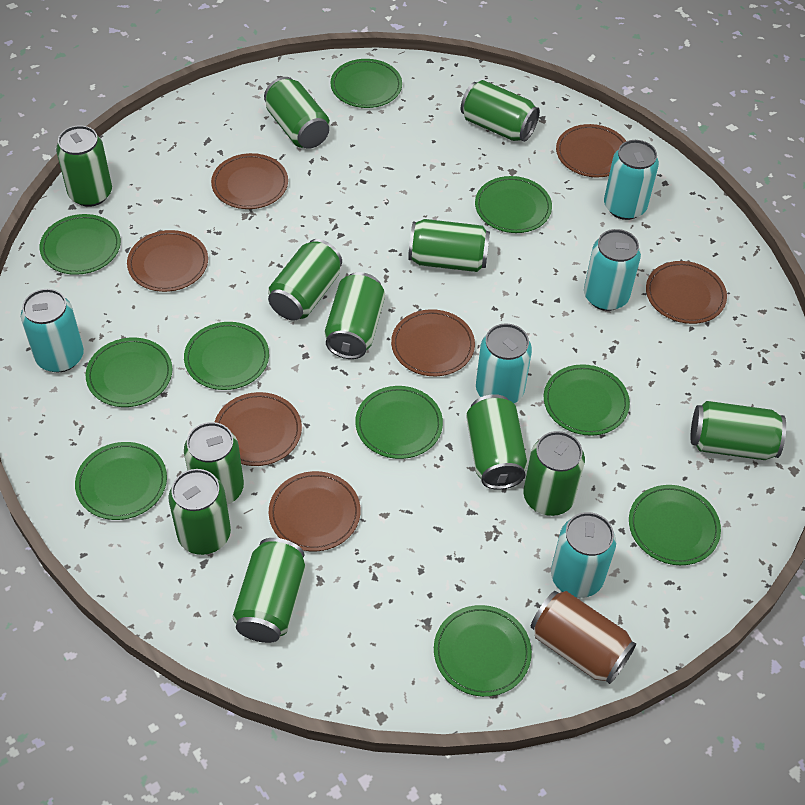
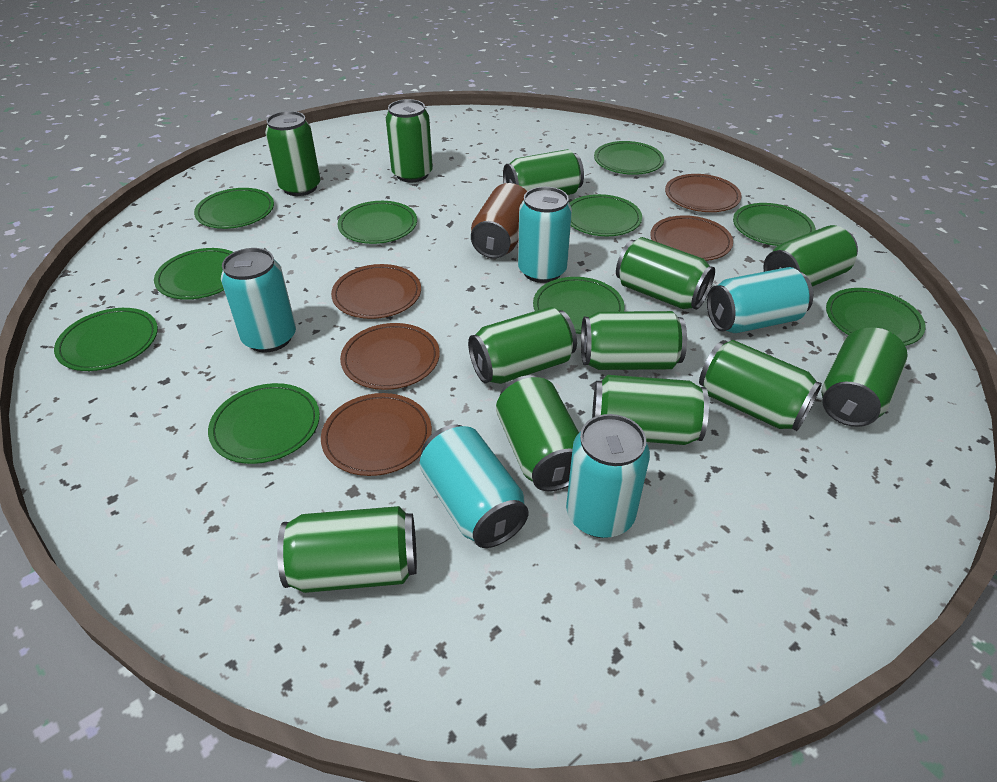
brown plate: [127,230,208,292] [211,153,288,209] [215,392,302,466] [269,471,361,551] [391,309,475,376] [556,124,626,177] [646,261,727,324] = 7 -> [321,393,432,476] [331,264,421,319] [340,323,440,390] [650,215,733,261] [665,174,742,212] = 5

